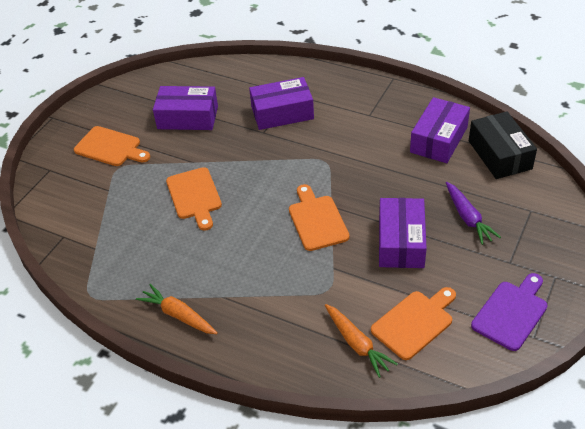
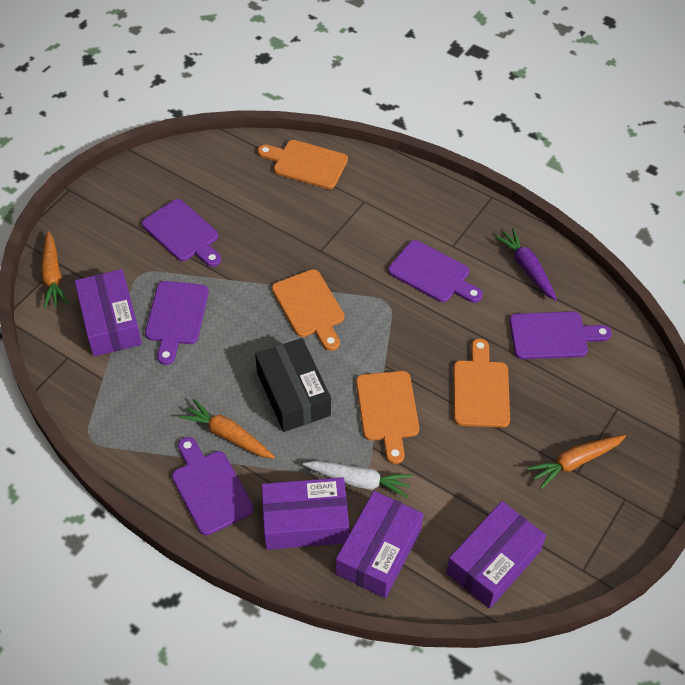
orange carrot: [136,284,218,334] [325,304,398,378] = 2 -> [41,231,68,309] [179,399,275,459] [527,435,626,489] = 3
purple cutting board: [471,273,548,351] = 1 -> [142,199,221,267] [145,281,209,365] [172,437,254,535] [388,240,483,303] [509,311,612,359] = 5
white carrot: none = 0 -> [303,461,413,498] = 1

